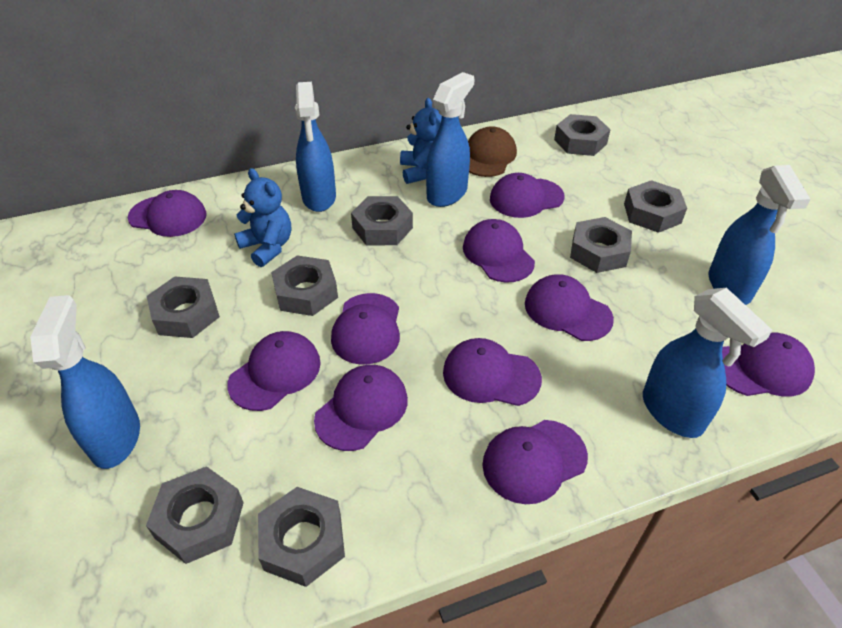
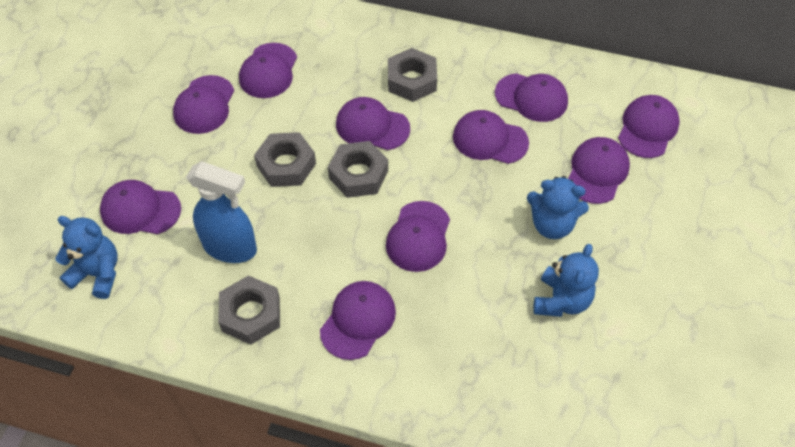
blue spray bottle: [30,295,140,469] [295,82,336,212] [426,72,475,207] [643,288,772,438] [709,165,811,305] = 5 -> [186,161,257,263] = 1
blue teddy bear: [234,168,291,267] [400,98,442,184] = 2 -> [55,216,118,299] [527,176,589,239] [533,244,599,317] = 3
brown cap: [468,126,517,177] = 1 -> none = 0
grey nut: [146,466,244,564] [147,276,220,338] [258,487,345,587] [271,255,338,316] [351,196,413,245] [554,114,611,156] [570,217,632,273] [624,180,687,233] = 8 -> [218,275,280,345] [254,132,316,187] [328,141,388,198] [388,48,437,102] = 4

